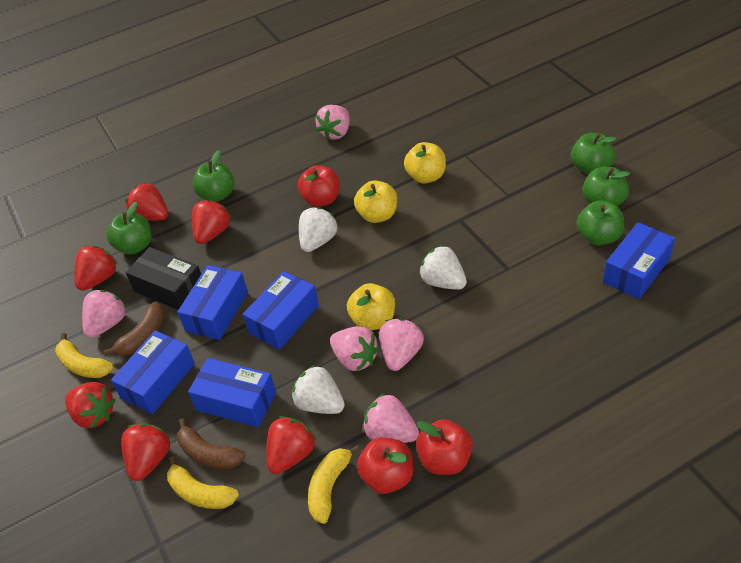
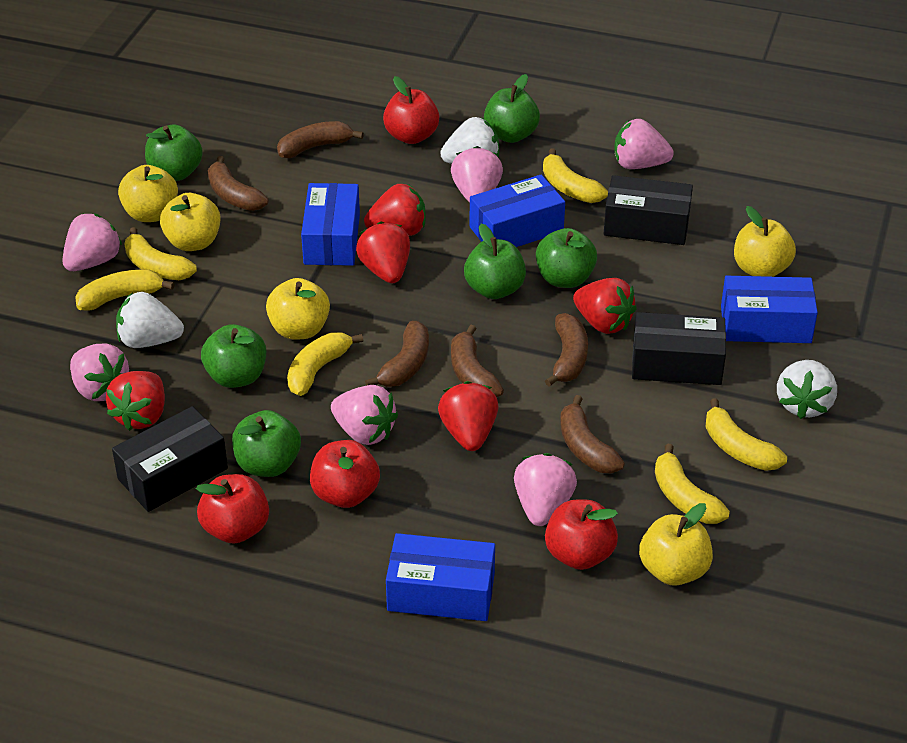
black box: [126,247,201,310] = 1 -> [112,406,228,512] [604,175,693,245] [632,312,726,385] = 3
blue box: [111,330,195,414] [177,265,248,340] [188,358,276,427] [243,271,319,350] [603,222,675,299] = 5 -> [301,183,360,266] [386,533,495,621] [470,175,565,247] [721,276,818,343] = 4
brown banana: [104,302,165,356] [177,418,246,469] = 2 -> [208,156,268,211] [277,121,364,158] [365,321,429,387] [451,325,504,397] [545,313,588,387] [560,395,625,473] = 6
green apple: [107,202,151,255] [192,150,235,202] [571,133,616,174] [577,200,624,245] [583,167,630,206] = 5 -> [145,125,203,181] [201,324,266,388] [232,410,301,477] [464,224,526,299] [484,74,540,143] [536,228,597,288] = 6
pink strawberry: [82,290,127,338] [315,105,350,140] [330,326,379,371] [363,393,419,443] [379,318,424,371] = 5 -> [62,213,122,271] [70,344,129,401] [331,385,398,445] [451,146,503,203] [514,453,577,526] [614,119,674,169] = 6
red apple: [298,165,340,207] [357,437,413,494] [416,419,473,475] = 3 -> [196,474,269,544] [310,440,380,508] [383,76,439,144] [545,499,618,570] = 4
red strawberry: [65,382,115,428] [74,245,117,291] [121,424,170,481] [125,183,168,221] [192,200,231,244] [266,416,316,474] = 6 -> [106,371,165,431] [356,221,410,283] [364,184,426,236] [438,381,498,451] [573,278,637,334] = 5
yellow apple: [347,283,395,330] [354,180,397,223] [404,142,446,184] = 3 -> [118,165,178,222] [160,193,221,251] [266,278,330,340] [639,503,713,585] [734,206,796,277] = 5
yellow banana: [55,333,114,378] [167,456,239,509] [308,445,360,524] = 3 -> [75,270,175,311] [124,227,197,280] [287,333,363,396] [543,148,608,203] [655,443,730,524] [706,398,787,471] = 6

